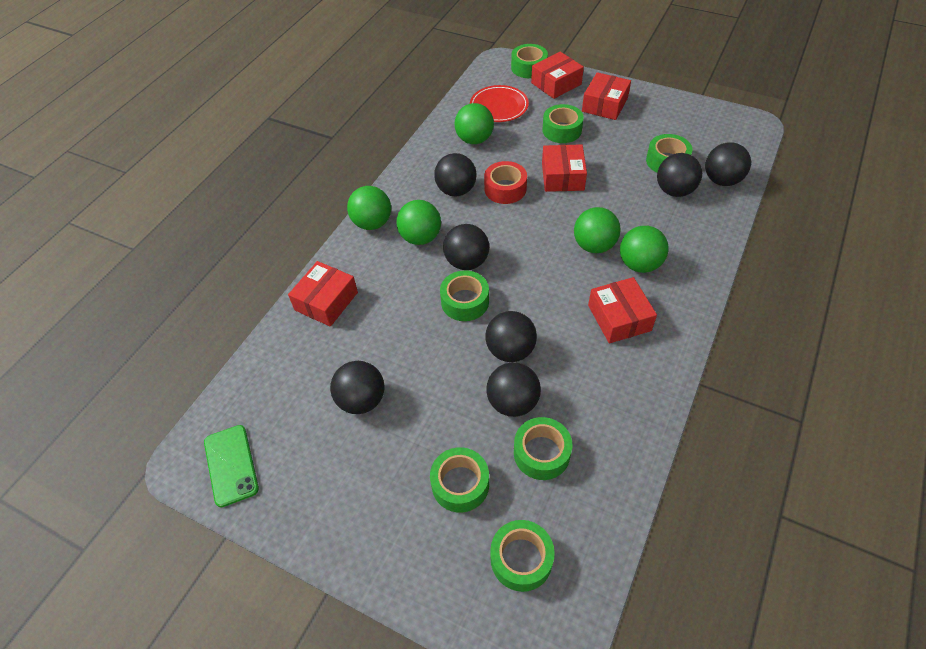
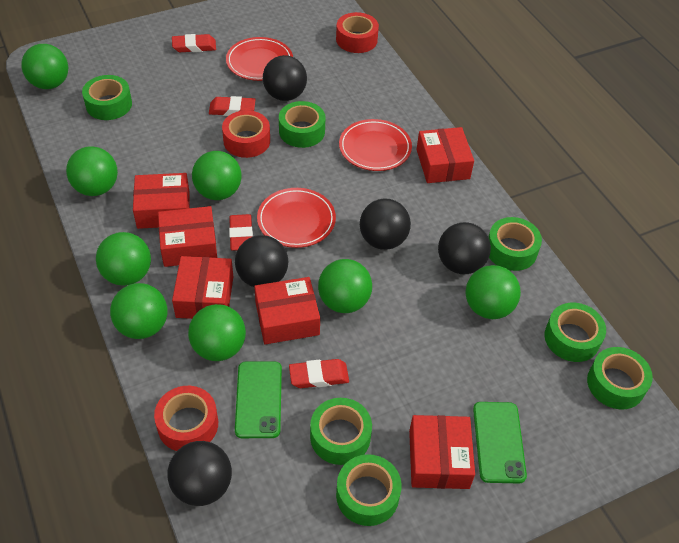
black ball: [330,361,384,414] [434,153,476,196] [443,224,489,270] [485,311,537,362] [486,362,541,417] [657,153,702,197] [705,142,751,186] = 7 -> [168,441,232,506] [235,235,288,287] [263,55,307,101] [360,198,411,250] [438,222,491,274] = 5
green ball: [347,186,391,230] [396,200,441,245] [454,103,494,144] [574,207,621,253] [620,226,669,273] = 5 -> [21,44,68,89] [66,146,118,196] [96,232,151,286] [110,283,167,339] [188,304,246,361] [192,151,242,200] [318,259,372,313] [466,265,521,319] = 8
green phone: [204,425,259,507] = 1 -> [235,361,282,438] [473,402,527,484] = 2
red box: [288,261,358,327] [531,52,584,99] [542,144,587,192] [582,72,631,120] [588,277,657,343] = 5 -> [133,173,190,229] [158,206,217,267] [172,256,233,319] [254,277,320,344] [409,415,475,489] [416,127,474,183] = 6
red eraser: none = 0 -> [172,34,216,52] [209,96,256,116] [229,214,253,251] [289,359,349,388] = 4
red plate: [470,85,529,122] = 1 -> [226,37,293,81] [257,188,336,248] [339,119,412,171] = 3
red tape: [484,161,527,204] = 1 -> [154,386,218,451] [222,110,270,158] [336,12,379,53] = 3

